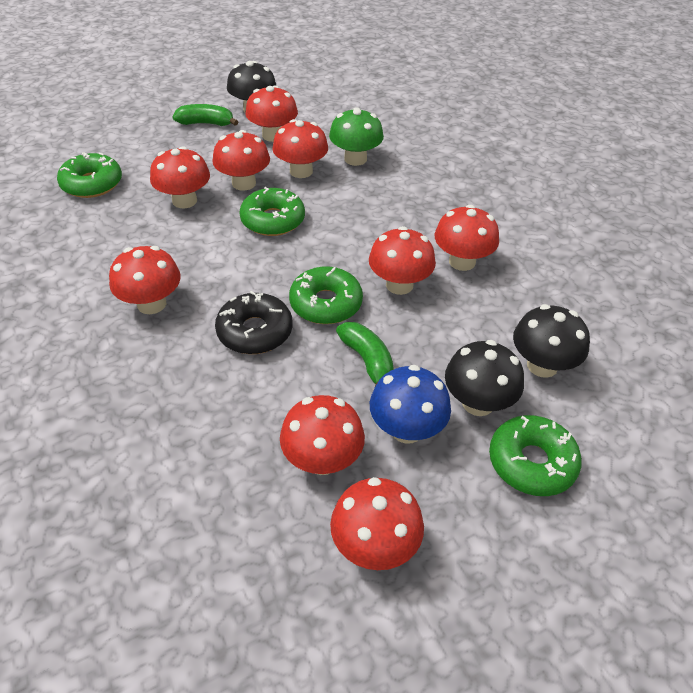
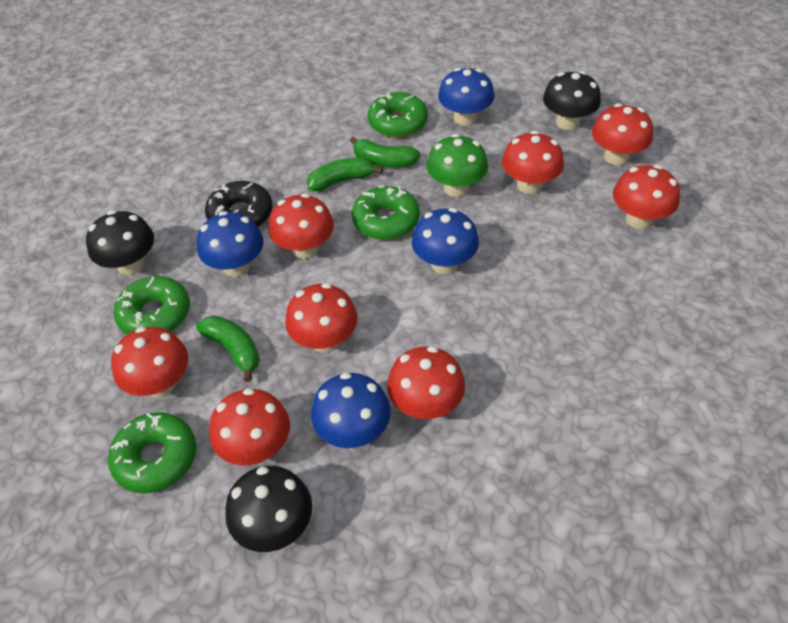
blue mushroom: [370,365,451,444] = 1 -> [197,211,263,277] [311,372,391,448] [412,208,479,274] [438,68,495,126] = 4
green banana: [172,104,238,126] [336,322,394,386] = 2 -> [196,316,260,382] [307,158,383,192] [350,136,420,168] = 3
red mushroom: [109,246,181,314] [150,146,210,208] [213,130,270,191] [245,85,298,142] [272,119,328,178] [280,395,365,475] [330,477,424,570] [369,226,436,295] [435,205,499,271] = 9 -> [111,327,188,397] [209,388,290,466] [269,193,334,259] [285,283,358,353] [387,346,465,419] [502,131,564,194] [592,103,653,165] [613,165,680,229] = 8

